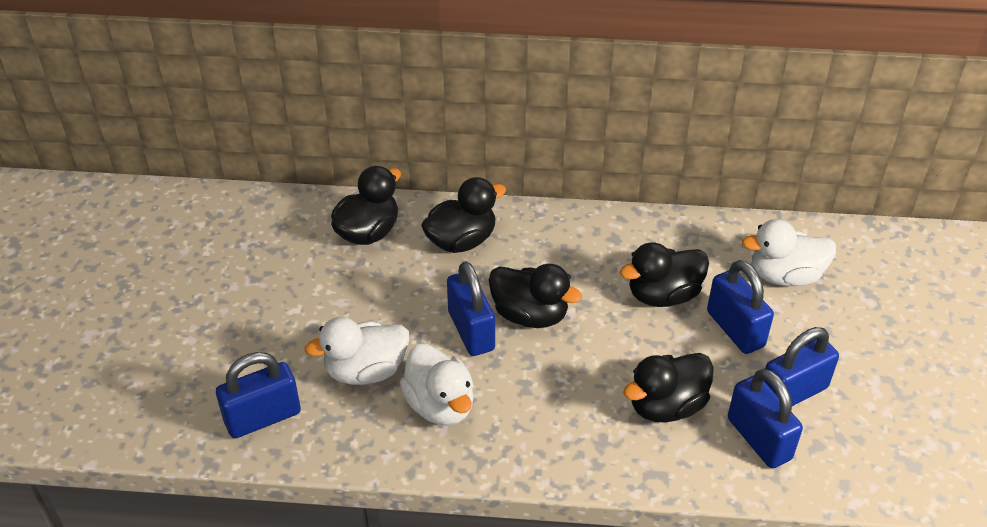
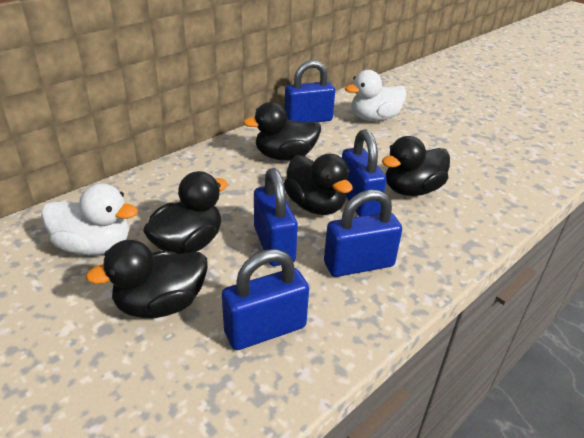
white duck: [304,317,409,385] [400,344,474,426] [742,219,836,286] = 3 -> [41,183,138,255] [345,70,407,121] = 2

